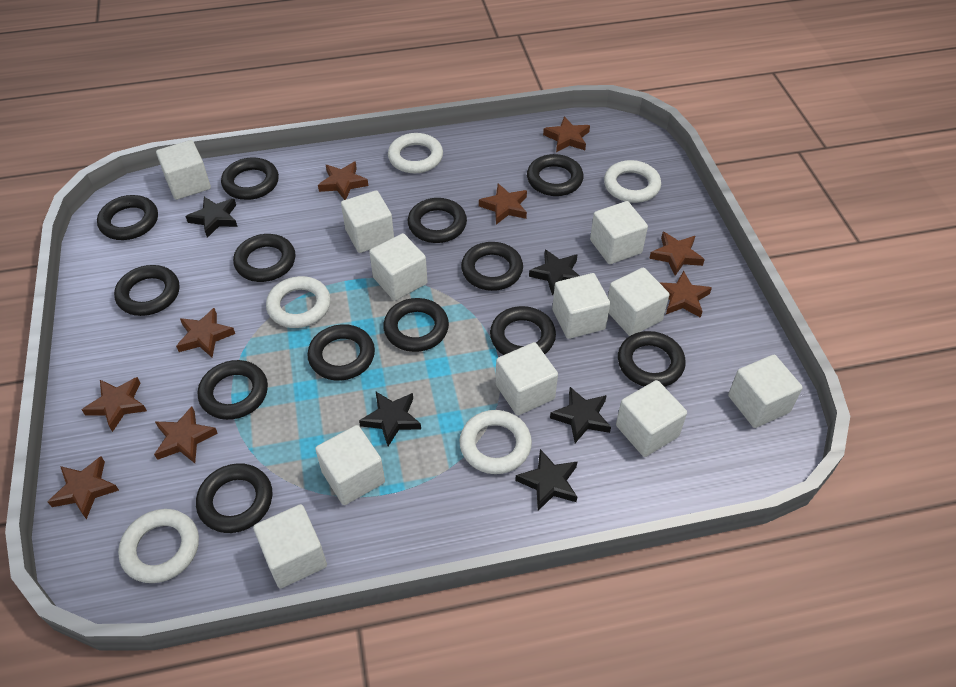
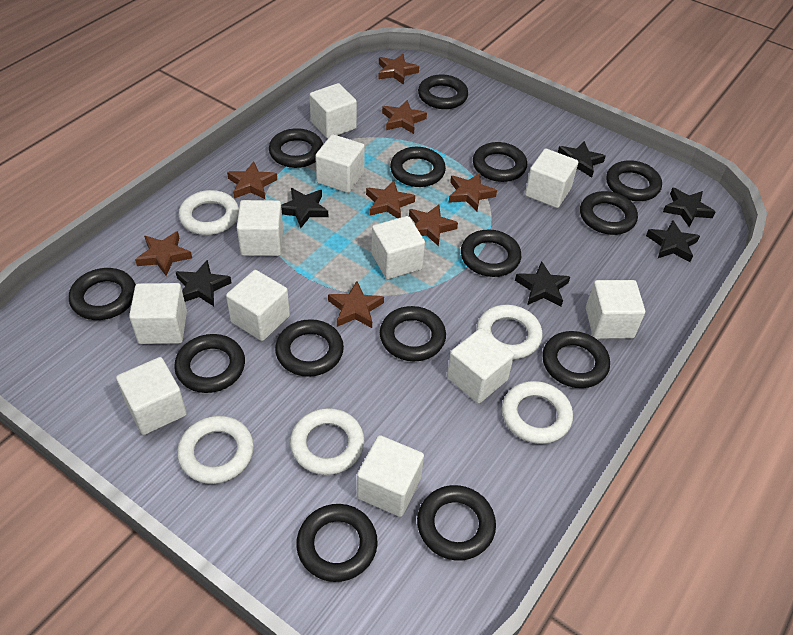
black ring: [97,195,158,240] [114,265,180,316] [196,463,272,533] [198,360,268,420] [221,157,279,200] [233,234,295,282] [307,324,375,381] [383,298,449,352] [408,198,467,243] [461,242,523,291] [490,306,556,355] [527,154,583,196] [618,331,686,387] = 13 -> [69,268,136,320] [174,334,245,393] [269,128,323,168] [275,319,344,377] [296,504,378,582] [380,306,446,361] [390,147,446,187] [417,485,496,560] [418,74,468,109] [461,229,521,277] [473,142,527,182] [542,331,610,388] [580,191,638,235] [606,160,662,201] = 14
black star: [185,197,238,238] [359,392,421,446] [515,449,578,511] [529,249,580,295] [550,387,611,443] = 5 -> [176,260,232,306] [281,188,328,228] [515,262,570,306] [558,141,606,178] [646,220,700,262] [663,188,715,227] = 6
brown star: [48,456,119,519] [82,377,147,432] [154,406,218,463] [176,308,235,357] [318,161,368,200] [479,183,527,224] [543,116,590,152] [649,232,705,276] [659,271,712,318] = 9 -> [135,231,192,276] [227,161,277,199] [328,281,384,328] [366,180,415,218] [378,54,419,85] [382,100,427,134] [409,204,458,246] [449,173,497,211] = 8

